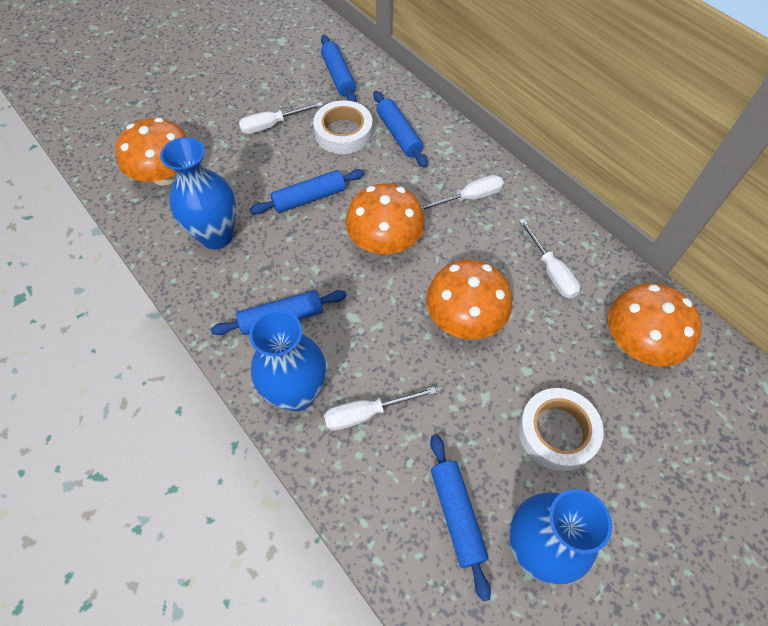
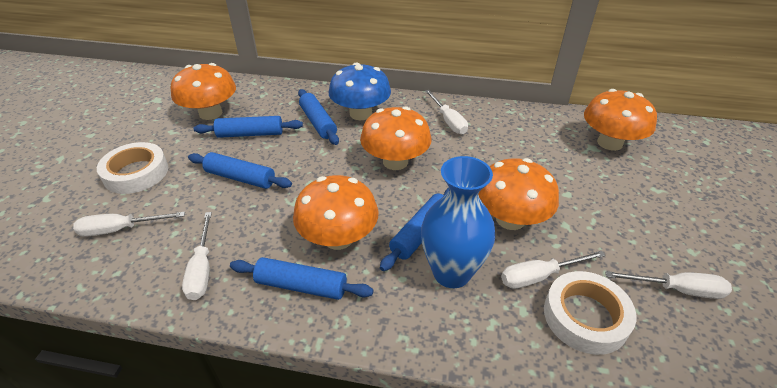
blue mushroom: none = 0 -> [329,63,391,120] = 1
blue vase: [160,137,236,249] [249,309,326,411] [509,489,612,584] = 3 -> [421,156,495,288] = 1
orange mushroom: [116,118,187,186] [345,183,425,254] [426,260,512,339] [608,283,702,366] = 4 -> [171,63,236,120] [293,175,378,250] [360,106,431,170] [478,158,559,230] [584,89,657,151] = 5
white screwdriver: [239,102,323,134] [324,387,437,431] [421,175,504,211] [519,219,580,299] = 4 -> [73,212,185,237] [182,212,212,300] [425,90,468,134] [501,251,606,289] [605,271,732,299] = 5

